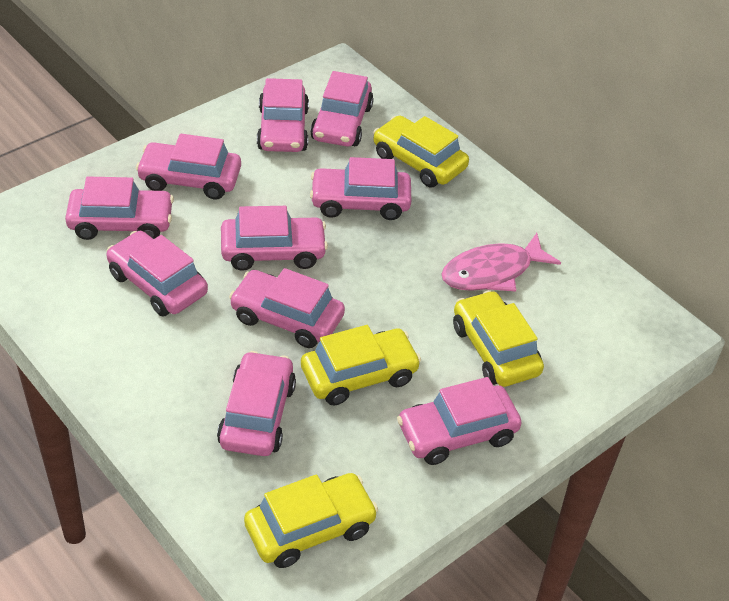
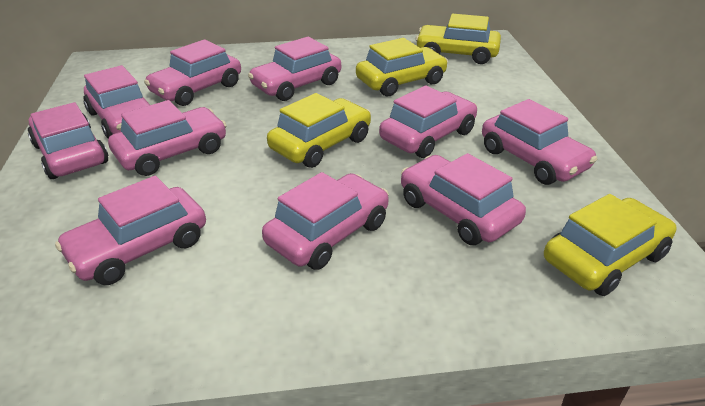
pink fish: [441,233,561,292] = 1 -> none = 0

